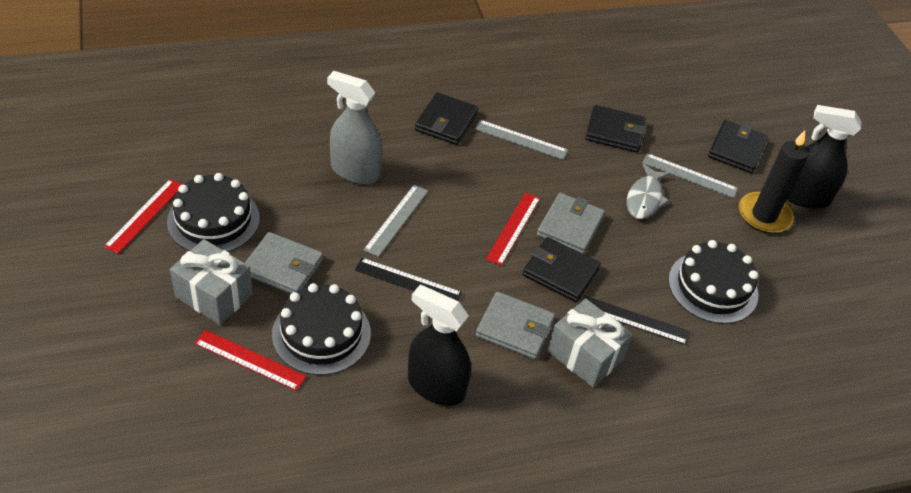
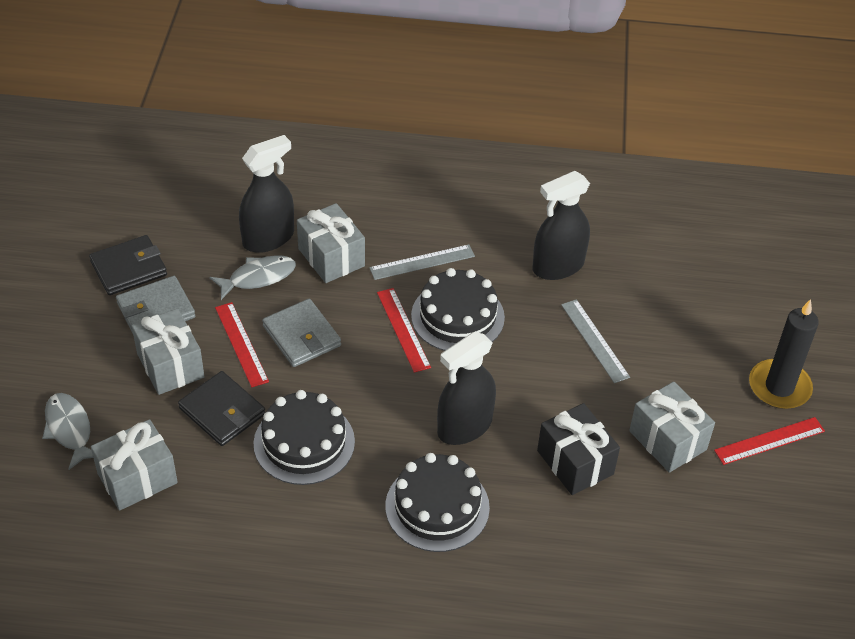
black gift: none = 0 -> [537,403,620,495] = 1
black ruler: [355,258,462,301] [584,296,691,345] = 2 -> none = 0
black spray bottle: [408,285,471,406] [787,105,861,209] = 2 -> [239,135,294,253] [437,332,496,445] [532,171,590,280] = 3
black wallet: [415,92,478,145] [523,237,601,302] [585,105,646,152] [708,120,768,173] = 4 -> [89,235,167,295] [178,371,266,446] = 2
grey fish: [626,164,670,219] = 1 -> [42,393,93,470] [210,255,296,300] = 2
grey gift: [170,239,253,325] [547,298,633,388] = 2 -> [91,419,178,511] [132,308,204,395] [297,203,365,283] [629,382,715,473] = 4
grey ruler: [363,185,428,257] [475,120,568,160] [643,153,738,198] = 3 -> [369,244,475,280] [561,299,630,383] = 2
grey spray bottle: [327,71,383,184] = 1 -> none = 0
grey wallet: [245,232,323,294] [476,291,555,360] [537,193,605,254] = 3 -> [116,276,195,333] [262,299,341,367] = 2

